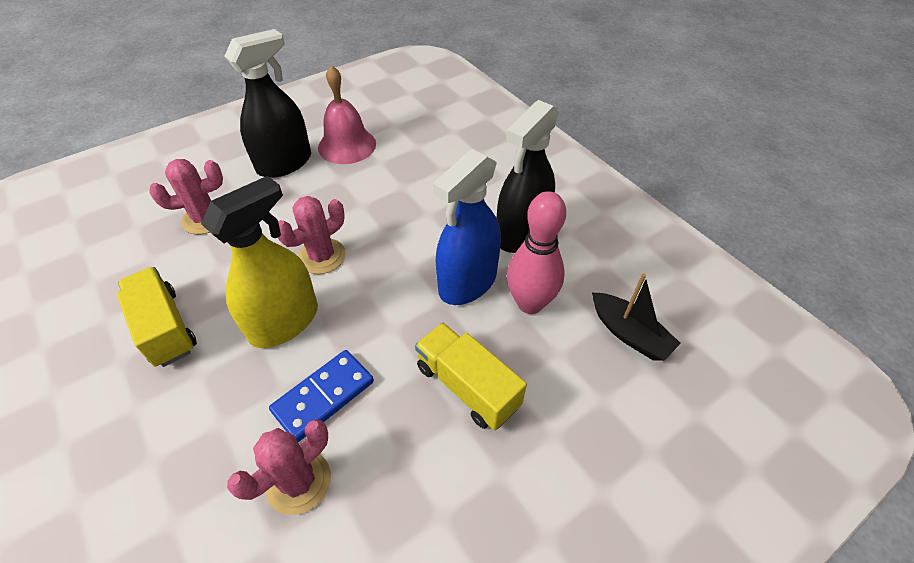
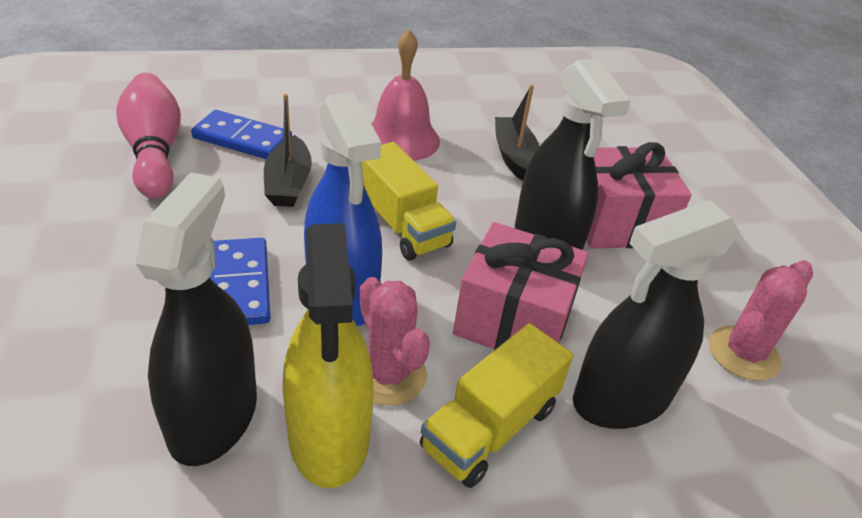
black boat: [592,273,681,361] = 1 -> [264,94,312,207] [495,85,539,181] = 2
black spray bottle: [225,29,311,178] [497,100,559,253] = 2 -> [135,172,257,466] [515,58,631,250] [573,200,740,429] = 3
blue domino: [269,350,374,442] = 1 -> [191,110,292,159] [210,238,271,325] = 2
pink cactus: [149,159,223,234] [227,419,331,515] [278,196,346,274] = 3 -> [360,277,430,406] [709,260,813,381] = 2
pink gift: none = 0 -> [453,222,589,350] [587,142,691,248] = 2

